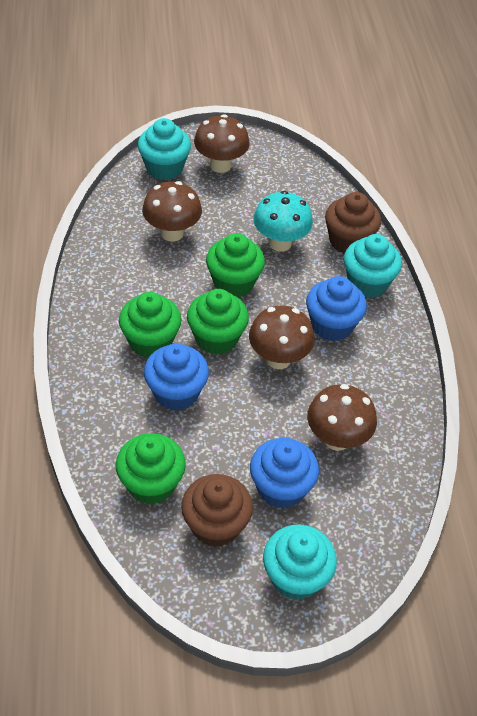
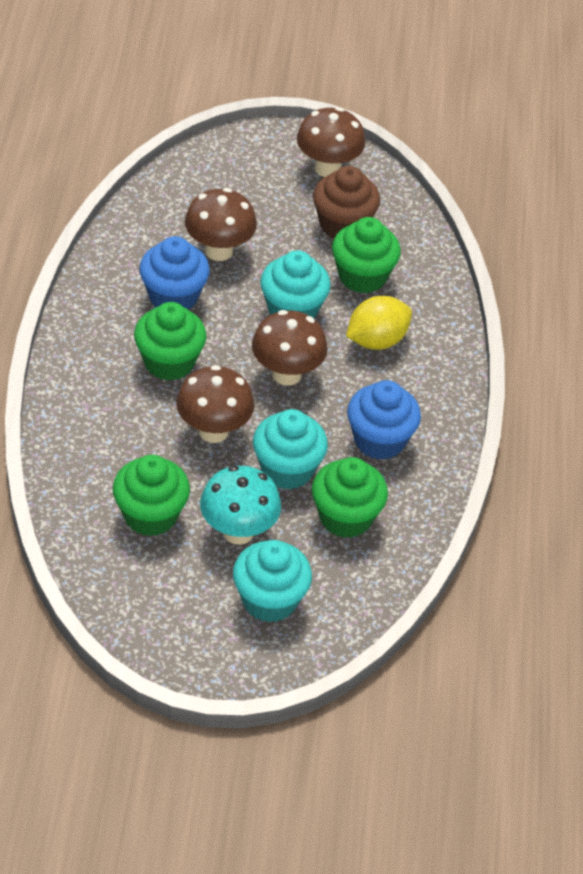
blue cupcake: [144,343,209,411] [250,438,319,509] [306,276,367,341] = 3 -> [139,236,210,310] [347,380,421,460] = 2
brown cupcake: [181,474,253,547] [325,192,381,254] = 2 -> [313,166,380,238] = 1
yellow lemon: none = 0 -> [346,296,412,350] = 1

